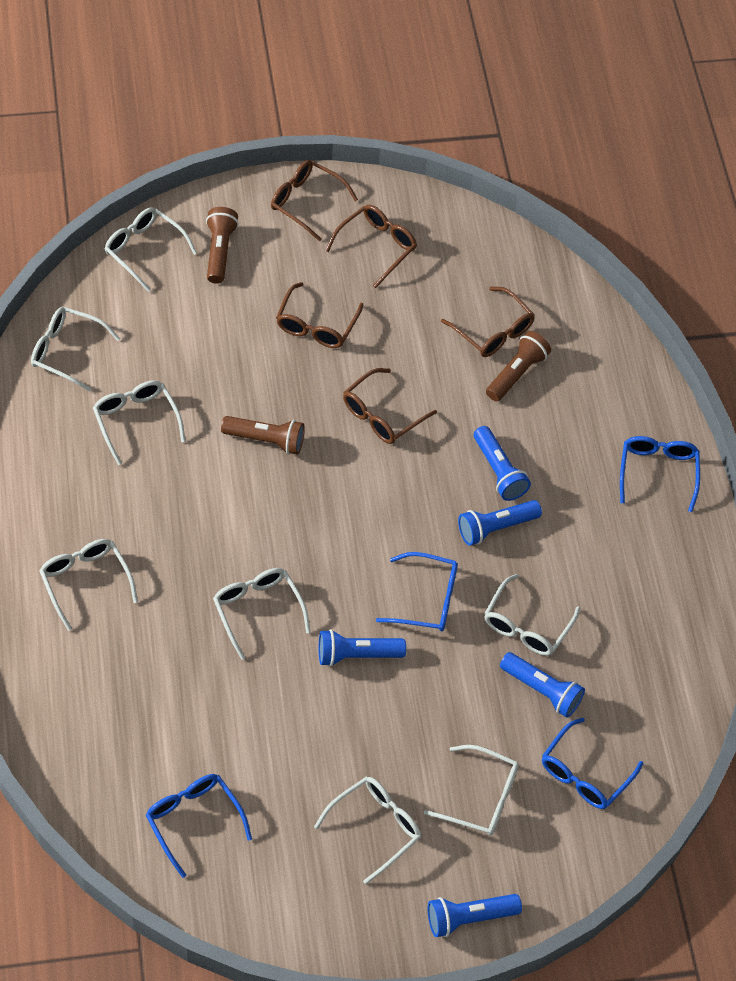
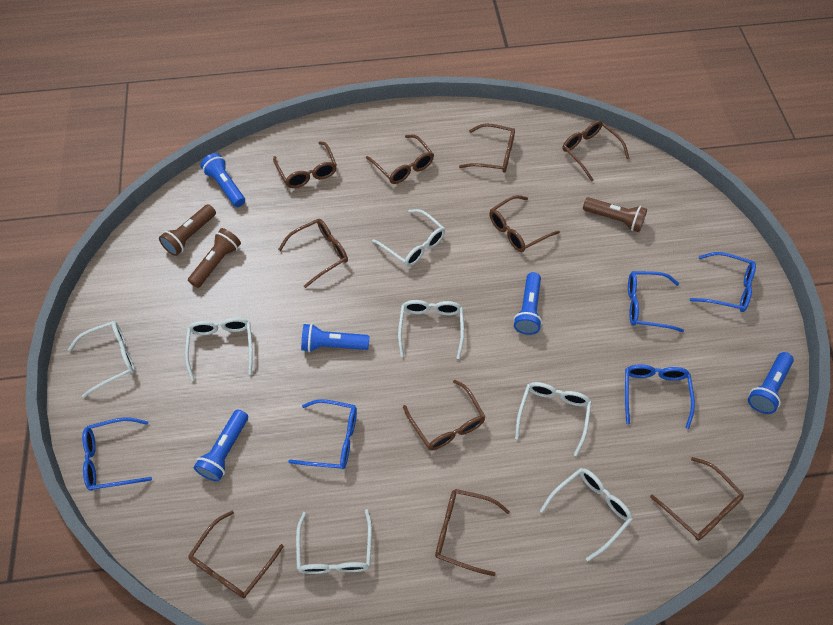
blue glasses: [146,774,252,878] [376,552,458,631] [542,718,643,809] [620,436,700,512] = 4 -> [82,418,152,491] [288,399,357,469] [625,364,695,429] [628,271,684,332] [690,252,756,312] = 5
brown glasses: [271,160,358,242] [276,282,363,348] [325,205,417,288] [343,368,437,444] [441,287,535,357] = 5 -> [188,511,284,598] [273,141,337,188] [278,219,348,288] [366,134,434,184] [403,379,485,451] [435,489,510,576] [459,123,515,173] [489,195,560,252] [562,120,630,182] [650,457,744,541] = 10
white glasses: [31,307,120,391] [39,539,138,631] [93,380,186,465] [105,207,197,292] [213,568,311,660] [314,777,421,884] [424,745,519,836] [484,574,580,656] = 8 -> [68,321,135,398] [185,318,253,381] [296,509,372,574] [372,209,445,267] [398,300,464,359] [515,382,592,456] [540,468,633,561] = 7

